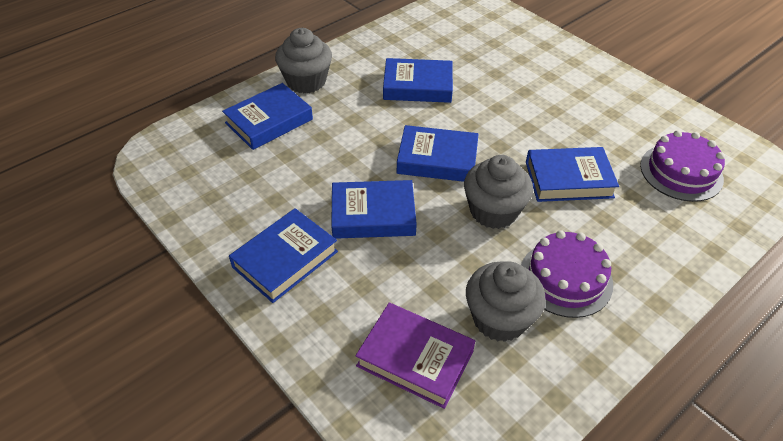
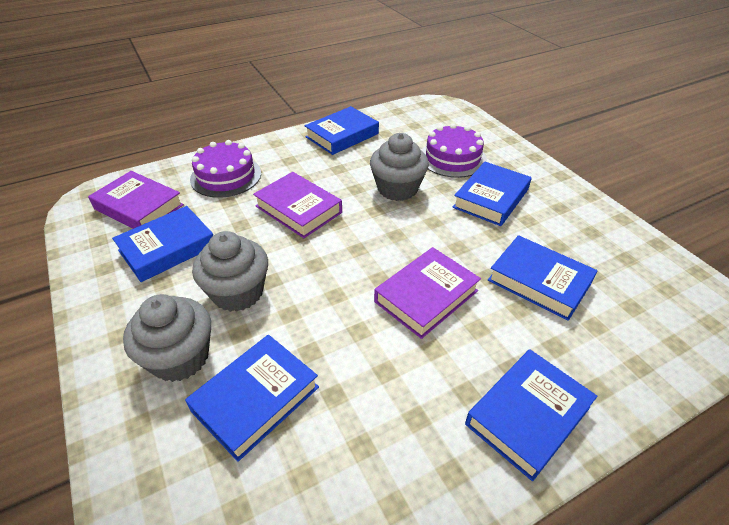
purple book: [355,303,475,409] = 1 -> [88,171,184,229] [253,172,342,238] [374,247,481,339] = 3

